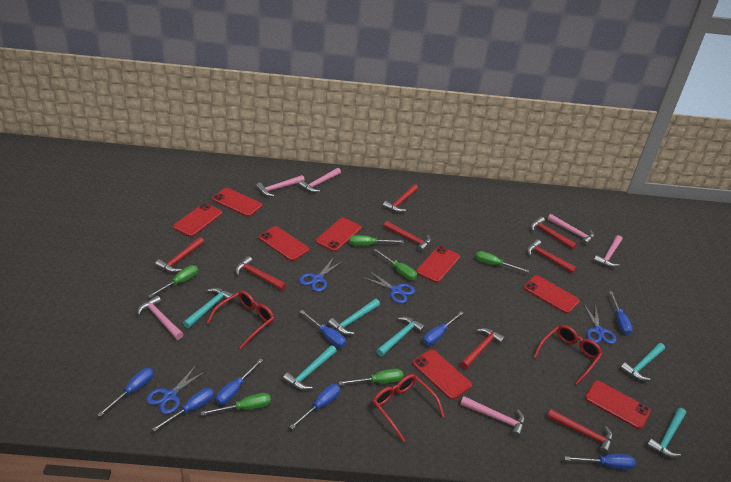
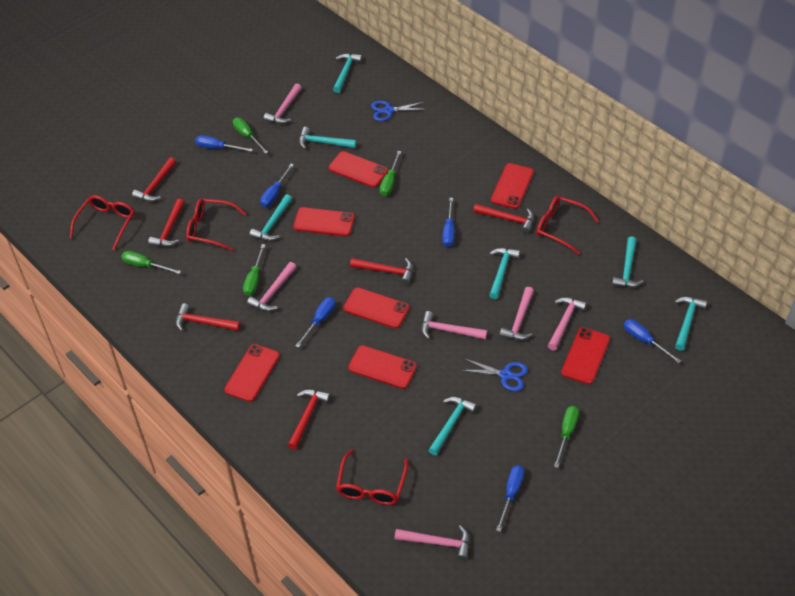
blue scissors: [146,367,206,414] [299,257,343,292] [362,271,415,303] [584,304,616,344] = 4 -> [371,101,427,121] [461,358,528,391] = 2
blue screwdriver: [97,368,153,417] [152,388,214,432] [216,358,263,405] [289,384,340,429] [300,310,346,347] [423,311,463,345] [564,454,636,469] [609,291,633,335] = 8 -> [195,135,253,152] [260,164,294,207] [296,297,336,348] [442,198,454,247] [496,465,524,532] [624,319,681,363] = 6
green screwdriver: [148,265,198,298] [201,393,271,415] [339,369,404,385] [350,235,403,246] [374,248,417,280] [476,251,529,273] = 6 -> [121,251,181,274] [233,118,268,154] [243,244,265,296] [380,151,401,196] [554,406,579,468] = 5
red glasses: [207,290,274,349] [373,374,445,442] [534,325,603,385] = 3 -> [70,195,135,251] [186,198,247,251] [336,449,408,505] [536,196,599,255] = 4
red hammer: [155,237,204,273] [235,256,286,290] [383,184,418,212] [384,221,431,252] [460,328,505,369] [527,239,577,273] [530,217,577,249] [547,409,613,455] = 8 -> [132,157,176,202] [148,199,185,247] [175,303,240,331] [288,389,331,450] [350,258,413,285] [473,204,534,233] = 6
red phone: [173,203,222,237] [212,188,262,217] [259,226,309,261] [316,218,361,252] [412,349,472,400] [416,246,460,283] [524,275,580,314] [585,380,651,429] = 8 -> [224,344,280,402] [293,207,355,236] [329,151,388,188] [343,287,410,329] [348,345,417,389] [491,163,534,209] [561,327,610,384] = 7
turquoise hammer: [183,287,234,328] [283,345,337,390] [328,299,380,335] [376,316,425,356] [620,343,665,381] [647,408,686,458] = 6 -> [249,194,292,241] [299,127,356,149] [333,53,362,93] [428,397,477,455] [489,248,520,299] [612,236,644,288] [675,297,707,351] = 7

